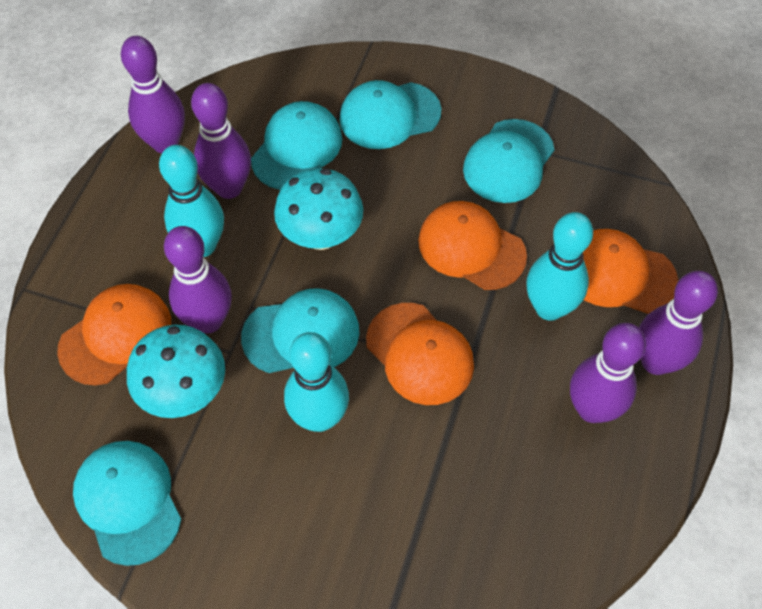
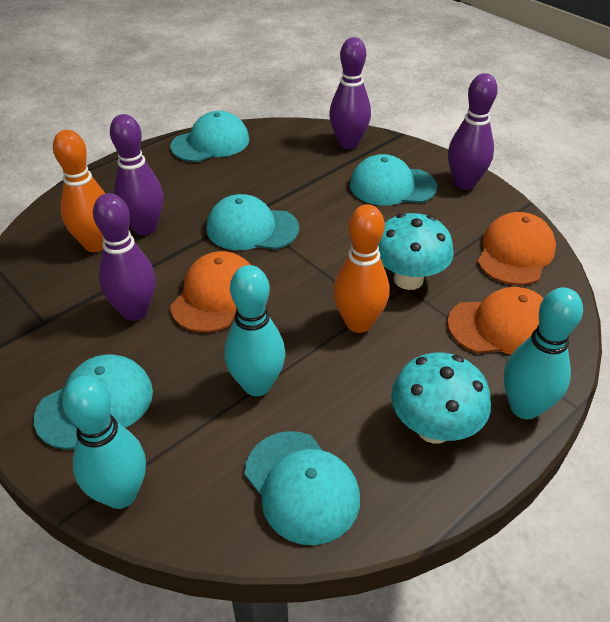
orange bowling pin: none = 0 -> [53,130,105,252] [333,204,389,333] = 2
orange cap: [57,284,171,385] [366,303,474,405] [418,201,527,290] [583,229,678,314] = 4 -> [170,251,250,333] [447,287,544,354] [478,212,556,285] = 3
purple bowling pin: [121,36,185,153] [164,226,232,333] [191,83,251,199] [570,323,646,423] [639,271,718,375] = 5 -> [93,193,156,321] [110,114,163,235] [329,37,371,149] [448,73,498,190] = 4

